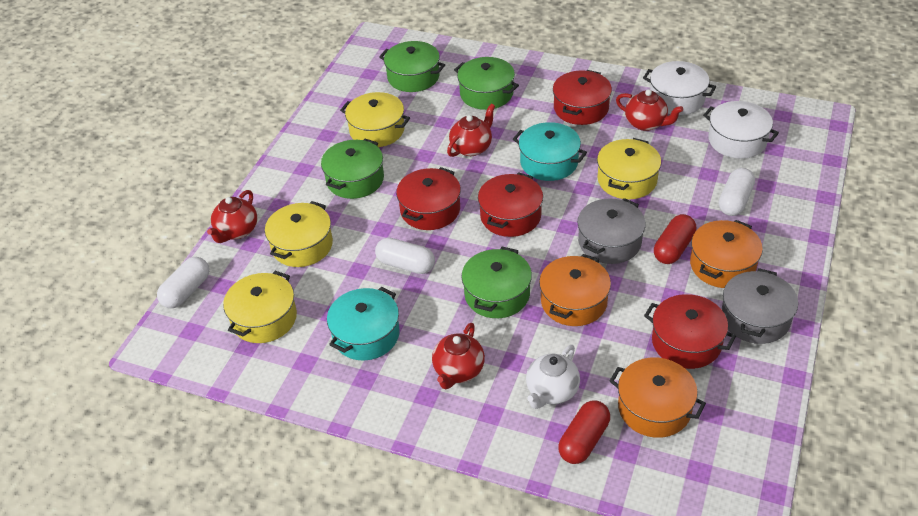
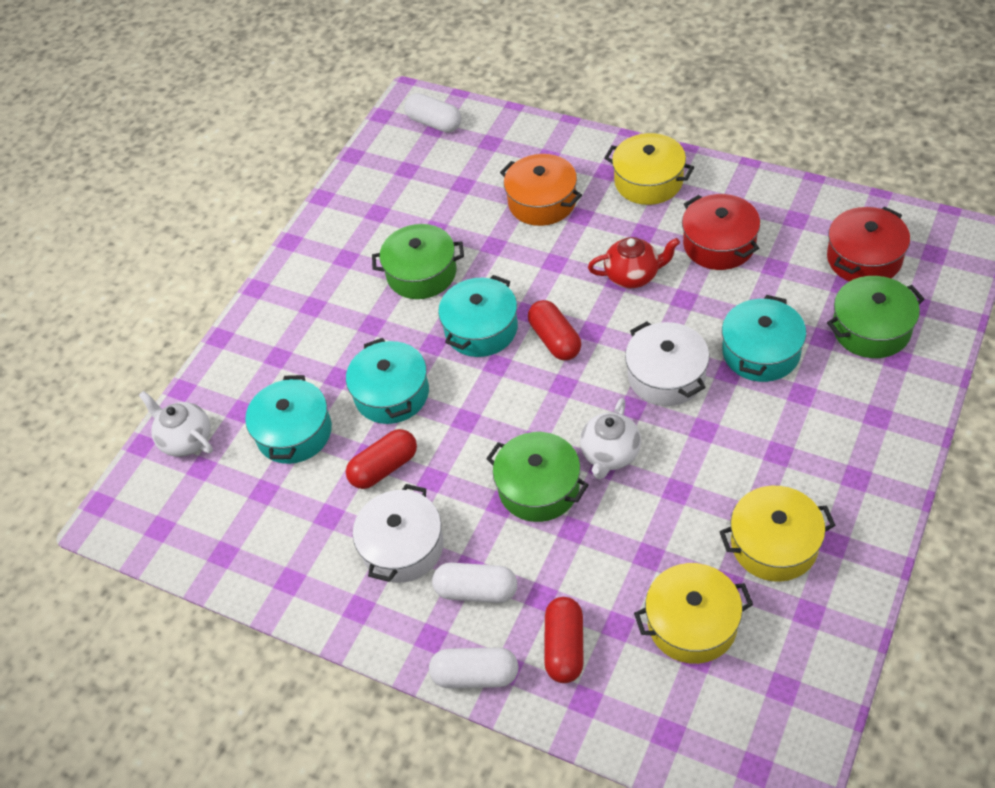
green pot: [321,139,384,199] [379,41,445,92] [454,57,519,110] [461,247,532,318] = 4 -> [372,224,464,299] [486,432,589,522] [827,276,924,358] = 3
grey pot: [578,198,646,264] [722,268,798,344] = 2 -> none = 0
orange pot: [539,254,611,326] [610,358,706,438] [690,220,763,288] = 3 -> [500,154,582,226] = 1
red capsule: [558,401,610,464] [654,214,696,264] = 2 -> [346,429,417,489] [528,300,581,360] [544,597,584,683] = 3
red pot: [396,167,461,230] [478,172,543,237] [553,70,612,125] [644,294,736,369] = 4 -> [682,194,760,270] [827,206,910,282] = 2
red teapot: [207,190,257,243] [432,323,485,389] [447,104,495,157] [616,89,683,131] = 4 -> [588,237,680,288] = 1
turquoise pot: [327,287,400,360] [513,122,587,181] = 2 -> [245,375,332,464] [346,338,429,424] [438,275,518,357] [722,295,806,382] = 4
white teapot: [526,345,580,409] = 1 -> [139,391,213,457] [580,398,641,479] = 2
yellow pot: [223,271,297,343] [265,201,333,267] [340,92,410,147] [597,138,661,199] = 4 -> [604,133,694,205] [634,563,753,664] [719,486,836,582] = 3

